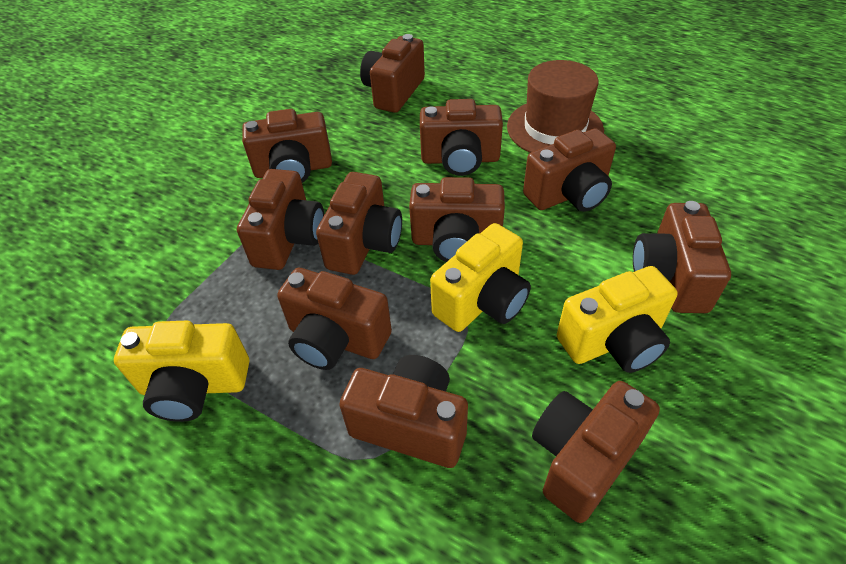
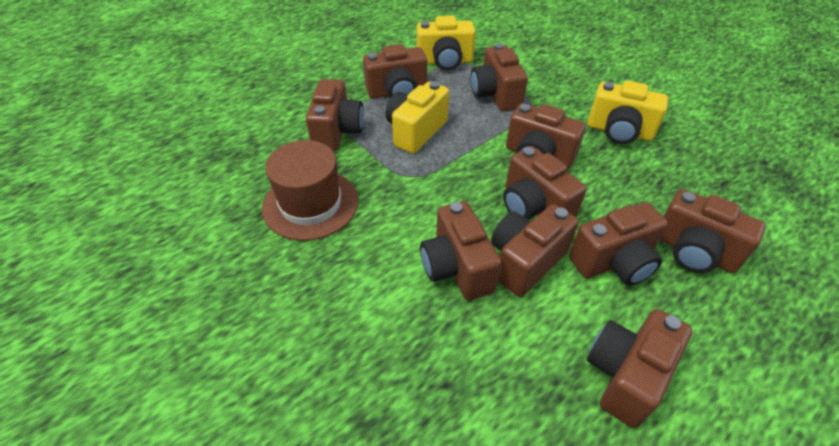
brown camera: [237,169,324,270] [242,109,332,183] [277,268,392,370] [316,172,402,275] [339,355,468,468] [360,34,425,113] [409,177,505,262] [420,99,503,176] [523,128,616,212] [532,381,660,523] [633,201,731,313] = 11 -> [306,79,364,152] [363,44,427,99] [420,201,502,300] [470,43,528,112] [491,204,579,297] [503,146,587,220] [506,103,586,169] [569,202,668,286] [587,309,692,428] [660,189,766,273] = 10

